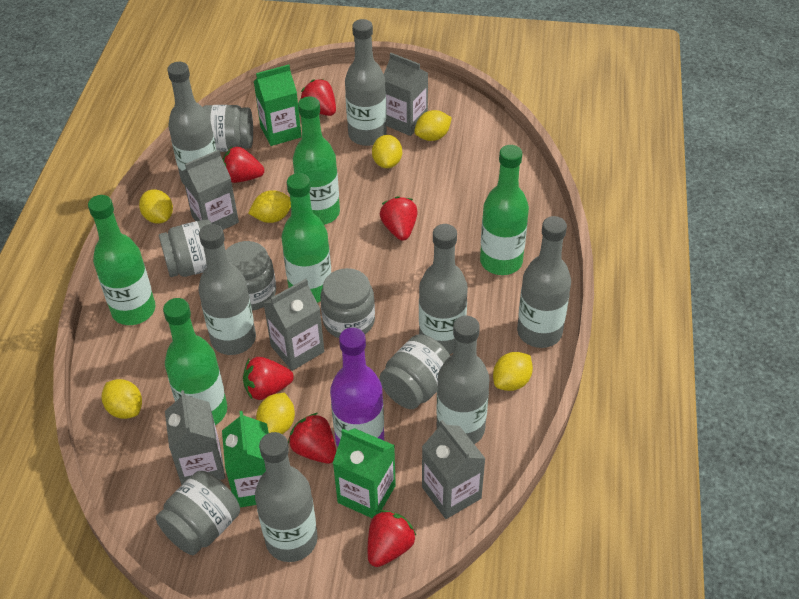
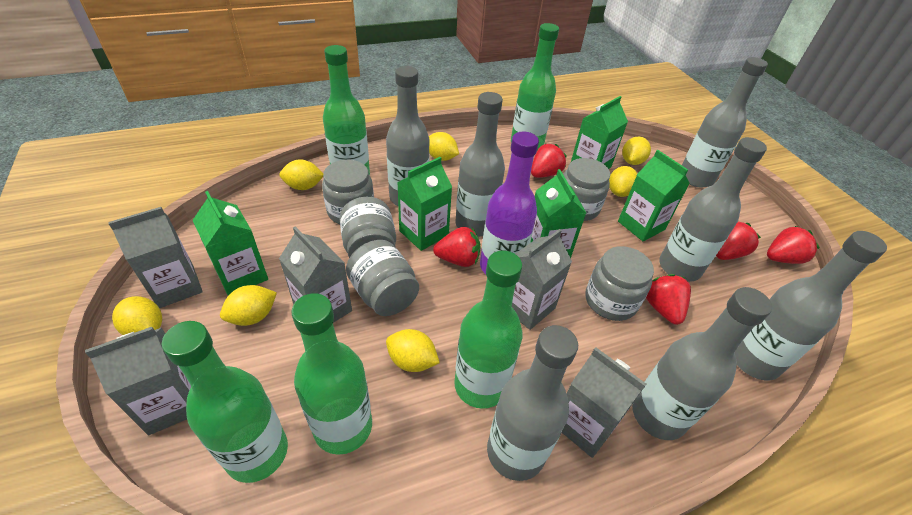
green carton: [222,411,269,507] [254,65,302,146] [333,428,396,518] = 3 -> [193,191,268,296] [397,157,452,251] [530,169,586,258] [571,96,628,169] [618,150,690,242] = 5
grey jar: [156,471,240,555] [159,219,212,277] [203,105,253,152] [226,241,276,310] [320,268,375,338] [380,334,450,409] = 6 -> [322,160,374,224] [339,197,396,258] [346,240,419,316] [563,158,610,221] [585,246,654,321] = 5
red strawberry: [222,147,264,183] [243,357,294,400] [288,413,336,463] [301,79,336,116] [368,510,416,567] [380,196,418,241] = 6 -> [433,227,481,267] [531,143,567,178] [646,274,691,325] [716,222,761,260] [767,226,820,264] = 5

